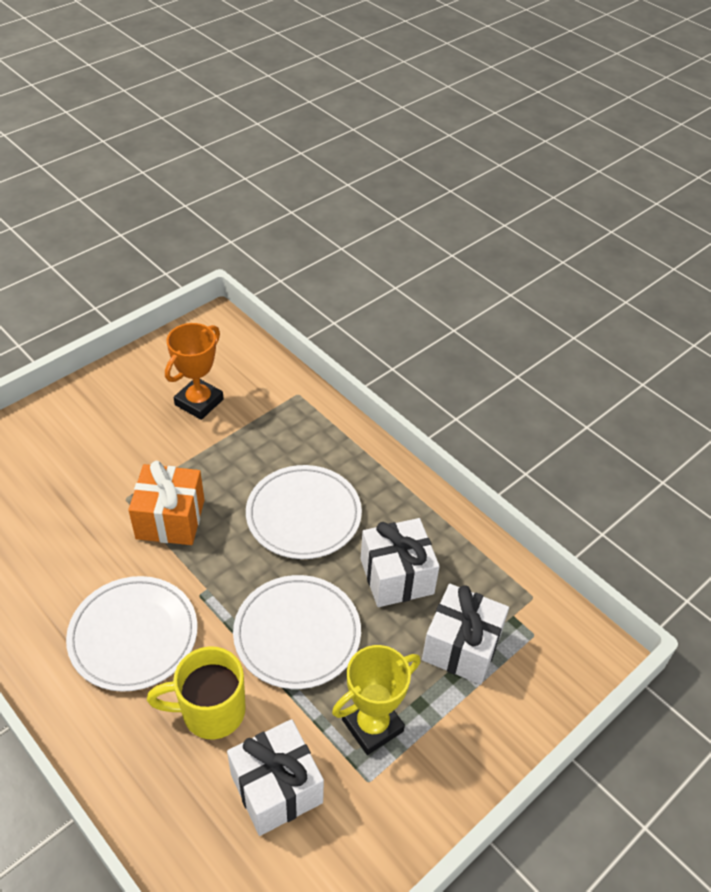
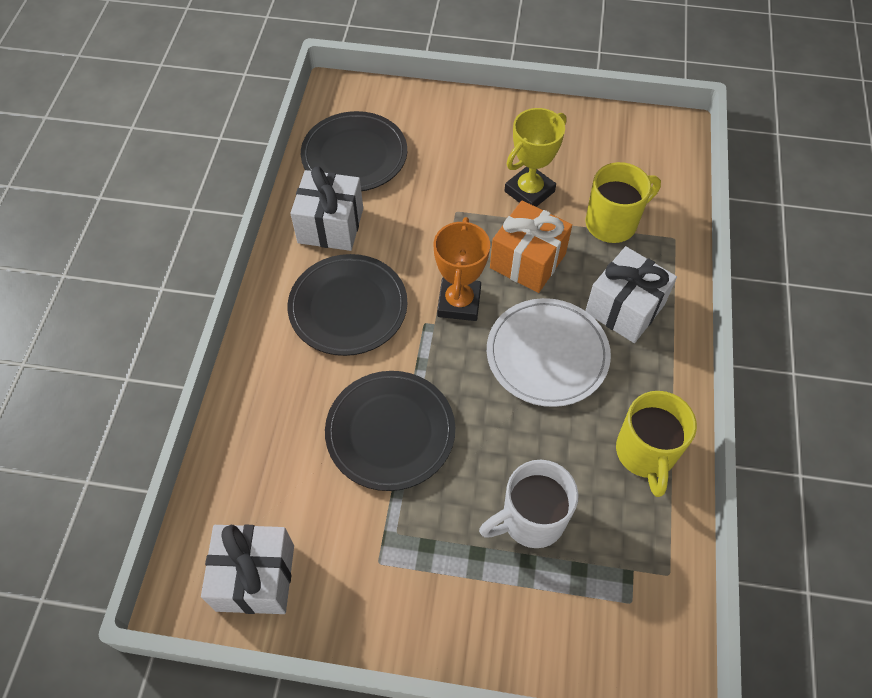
black plate: none = 0 -> [288,254,408,356] [301,111,407,191] [325,371,455,491] = 3
white mug: none = 0 -> [479,460,578,548] = 1
white plate: [66,576,198,692] [233,575,361,689] [246,465,362,559] = 3 -> [487,298,611,407] = 1
yellow mug: [147,647,246,739] = 1 -> [586,162,661,243] [616,391,697,497] = 2

